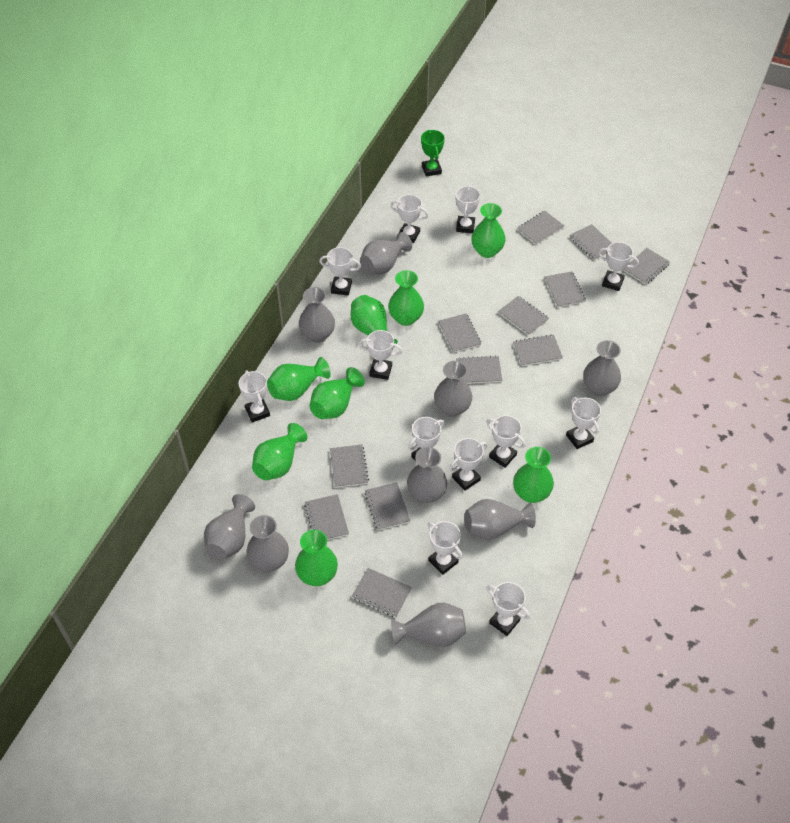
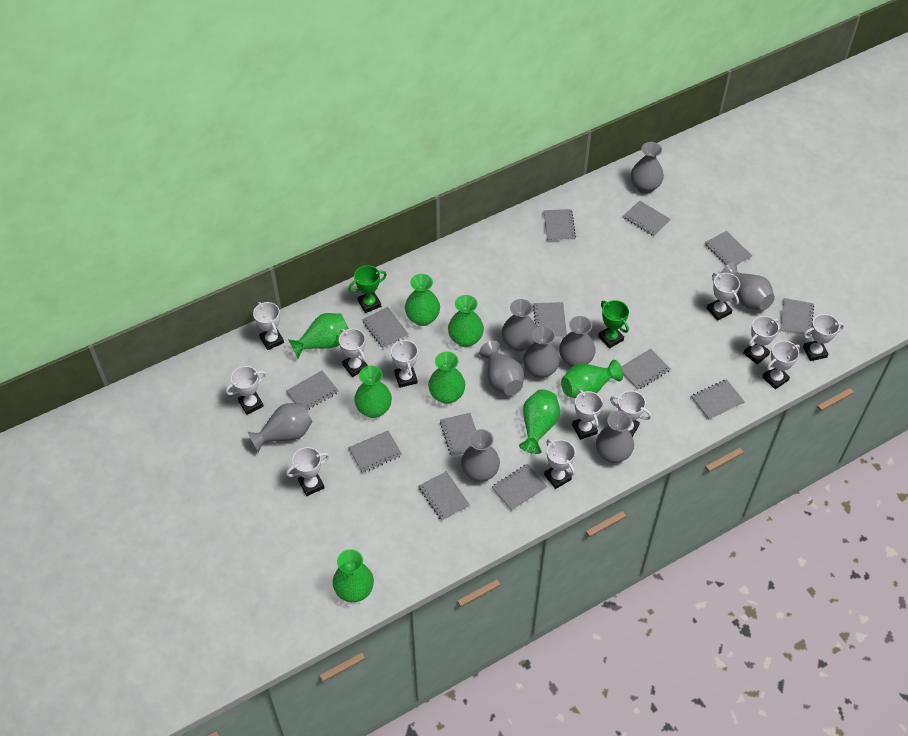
green trophy: [421,130,445,177] = 1 -> [348,265,387,313] [598,300,629,349] = 2
grey notebook: [304,494,349,540] [330,444,369,488] [351,568,412,617] [365,482,411,530] [438,314,481,353] [456,356,502,384] [498,296,549,335] [513,334,563,366] [517,211,564,245] [545,271,586,307] [570,224,612,260] [623,248,670,285] = 12 -> [286,371,339,410] [348,430,402,473] [362,307,409,349] [419,471,470,521] [440,413,476,457] [492,464,547,511] [533,302,567,337] [543,209,576,241] [621,349,671,390] [623,200,671,236] [691,379,745,420] [705,231,752,266] [780,298,814,336] = 13

